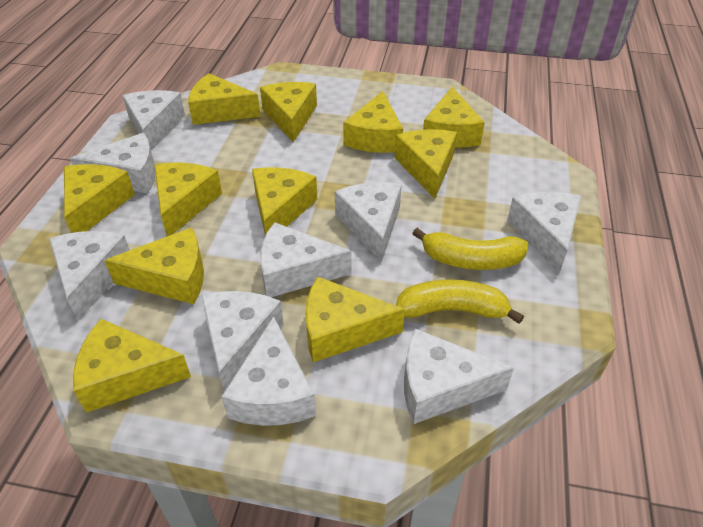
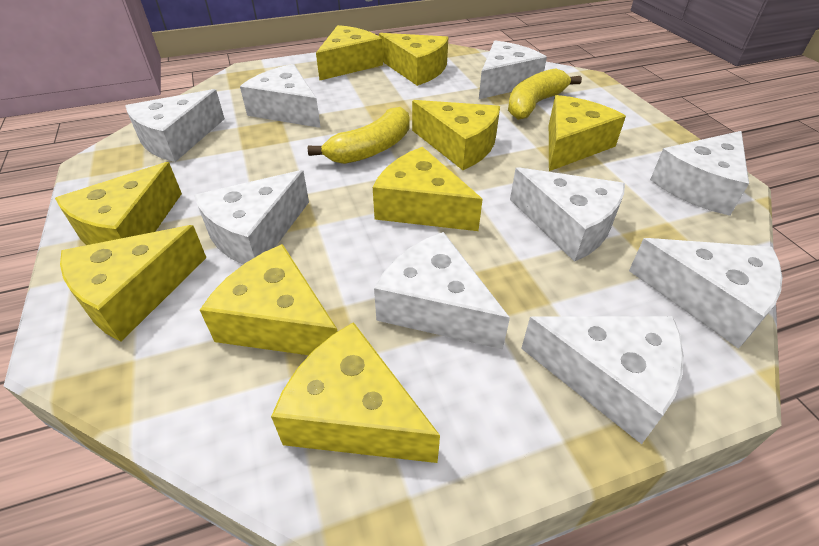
yellow cheese: [64,164,135,233] [73,319,191,413] [104,227,204,304] [154,163,222,236] [188,73,261,125] [252,167,317,236] [260,82,317,142] [305,277,405,362] [343,91,403,153] [395,129,457,198] [423,86,485,148] = 11 -> [55,162,182,245] [60,225,206,342] [200,244,337,355] [271,322,440,463] [316,25,383,80] [373,147,483,231] [379,33,448,86] [412,100,500,170] [549,95,626,171] = 9

